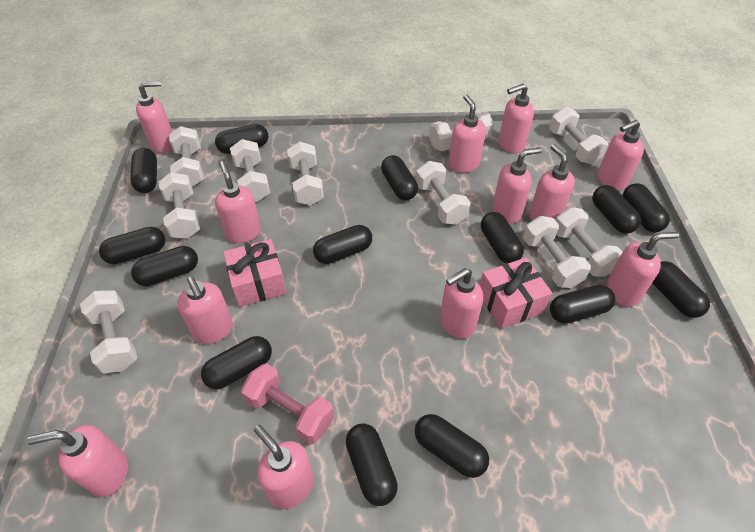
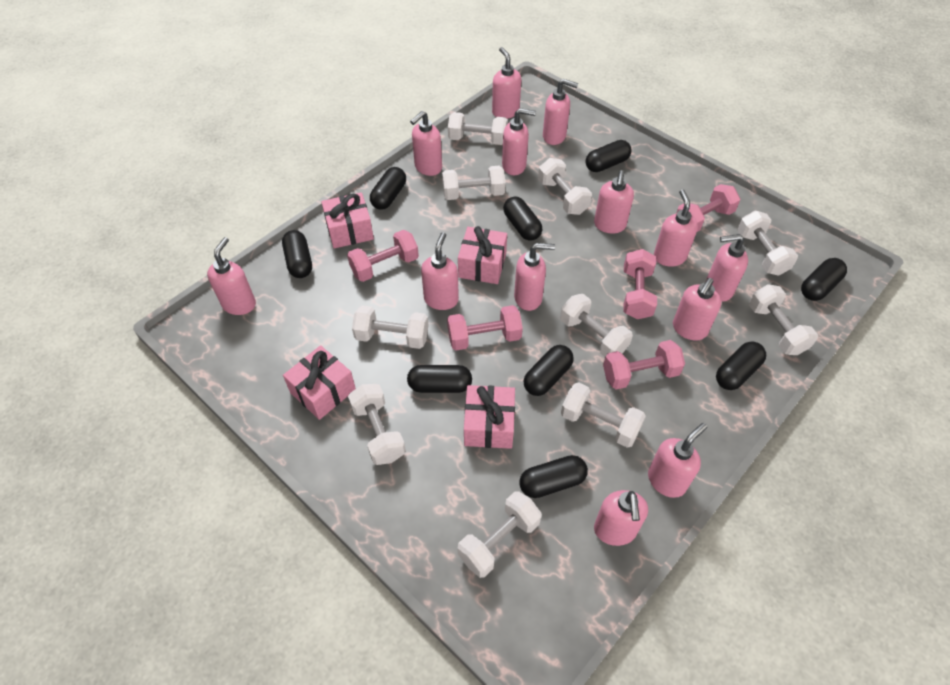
black capsule: [99,227,165,264] [130,148,157,193] [131,246,198,286] [201,336,272,389] [215,124,269,154] [313,225,372,264] [346,424,398,506] [381,155,418,200] [414,414,489,478] [481,212,524,263] [550,285,615,324] [592,185,641,233] [623,183,670,232] [652,261,710,318] = 14 -> [282,230,312,278] [370,167,406,210] [407,365,472,393] [503,196,542,241] [519,455,588,498] [523,345,574,396] [586,140,632,172] [716,342,766,390] [801,258,847,301] = 9
pink dumbbell: [241,363,334,444] = 1 -> [347,230,419,282] [447,305,523,351] [603,340,685,390] [623,249,657,319] [676,184,740,232] = 5
pink gift: [223,239,287,307] [480,258,552,329] = 2 -> [283,345,356,420] [321,192,374,248] [458,226,507,284] [464,385,515,449] = 4
pink soap dispenser: [27,425,128,497] [136,81,172,153] [177,276,233,344] [215,161,261,243] [254,425,314,509] [440,268,483,339] [448,94,486,173] [492,147,542,223] [499,84,534,154] [529,144,575,221] [598,120,644,190] [606,232,679,307] = 12 -> [207,237,256,315] [410,111,442,176] [421,232,459,310] [492,47,521,119] [502,108,536,175] [514,243,555,311] [543,79,578,145] [594,170,634,234] [594,490,648,546] [648,423,707,498] [654,189,698,267] [673,278,721,341] [706,234,748,302] = 13

